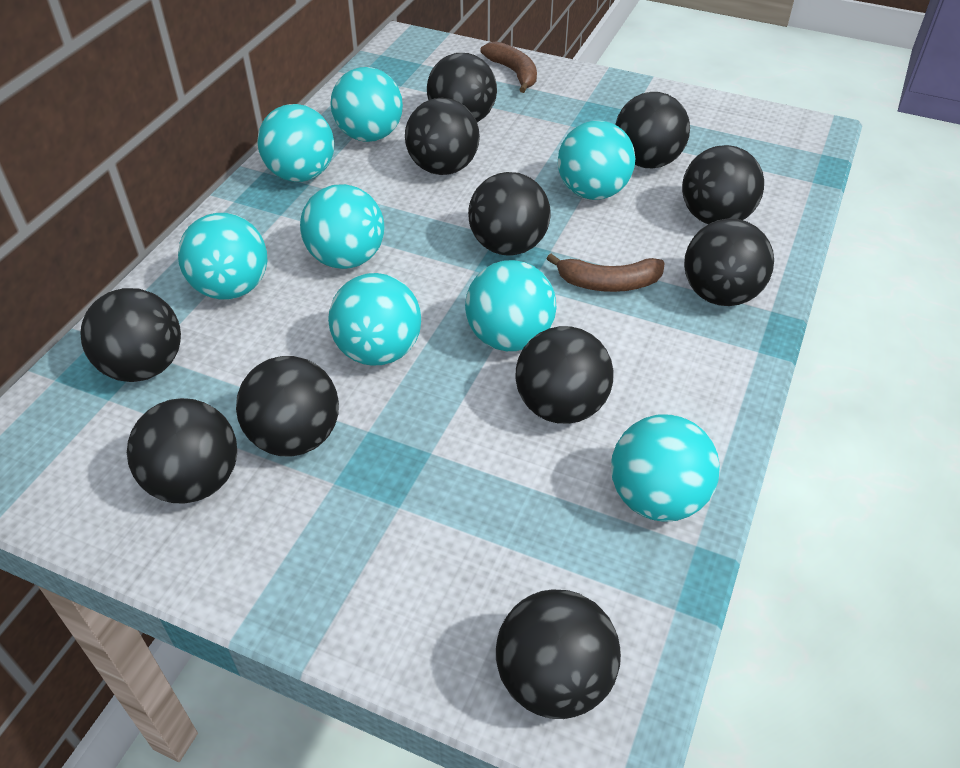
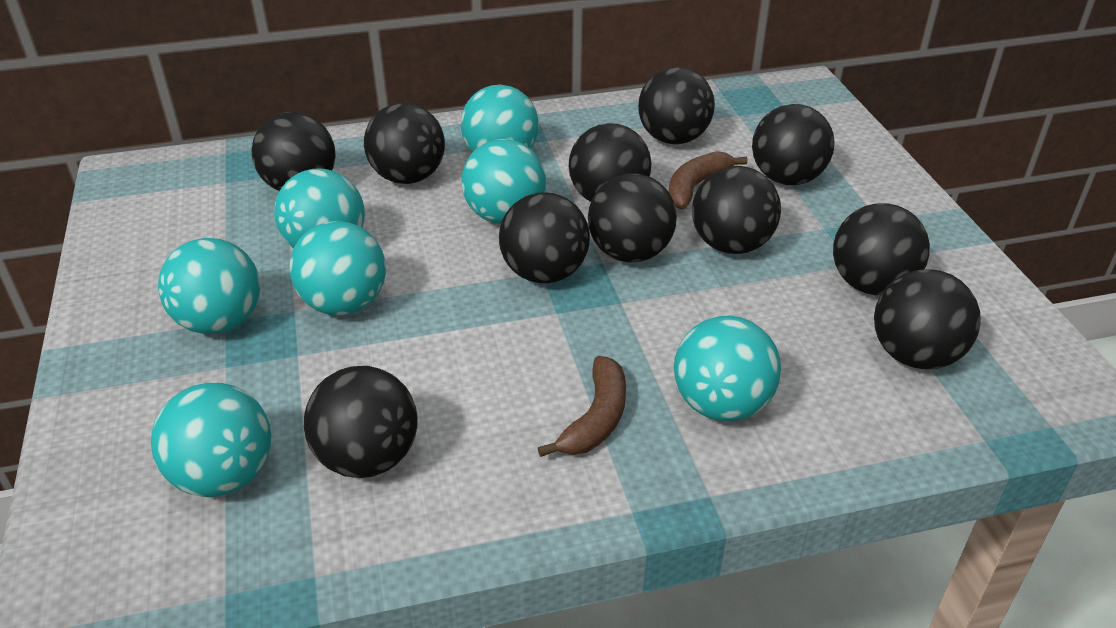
turquoise ball: [178,213,267,300] [257,104,334,182] [300,184,384,269] [328,273,421,366] [330,67,403,142] [465,260,556,351] [558,121,635,200] [611,414,720,522] = 8 -> [151,383,271,497] [158,238,260,334] [274,168,365,248] [289,221,386,315] [461,85,539,153] [461,139,546,224] [674,315,781,421] = 7

